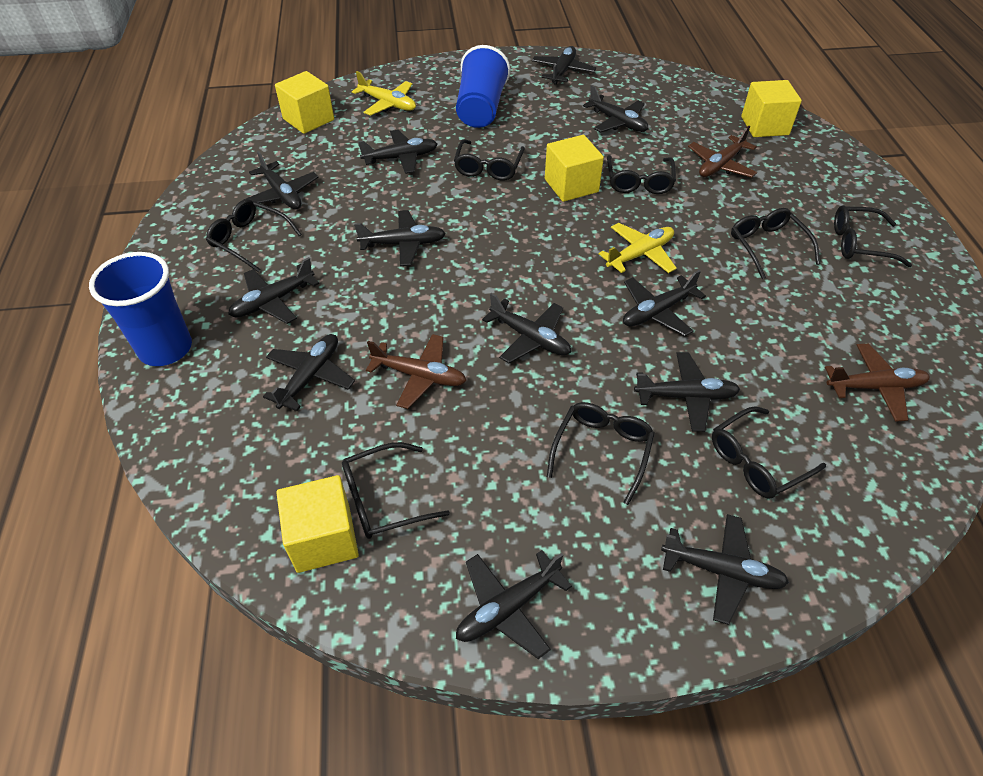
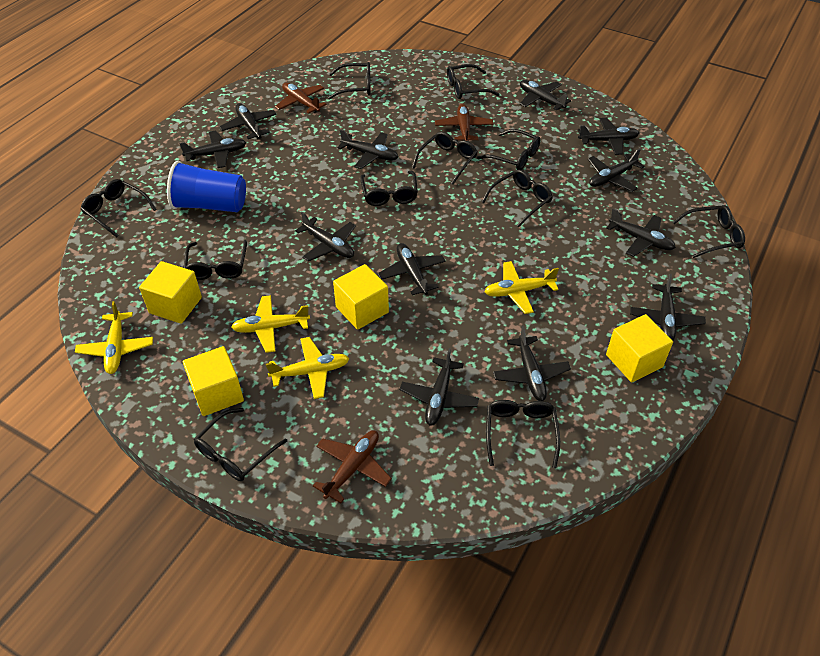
black glasses: [206,199,302,272] [342,442,450,539] [454,139,525,181] [547,402,655,505] [607,155,676,194] [712,406,826,499] [731,208,820,279] [834,205,912,267] = 8 -> [81,179,157,238] [184,240,247,280] [194,408,287,481] [328,62,371,99] [360,171,418,206] [412,132,478,185] [447,64,499,99] [477,129,541,170] [482,170,553,227] [486,400,560,468] [673,205,745,258] = 11
blue cup: [89,252,192,366] [456,45,510,128] = 2 -> [167,161,246,212] = 1
yellow plane: [352,71,416,116] [599,223,677,273] = 2 -> [75,301,153,374] [231,295,310,353] [266,337,349,399] [484,261,559,314] = 4

